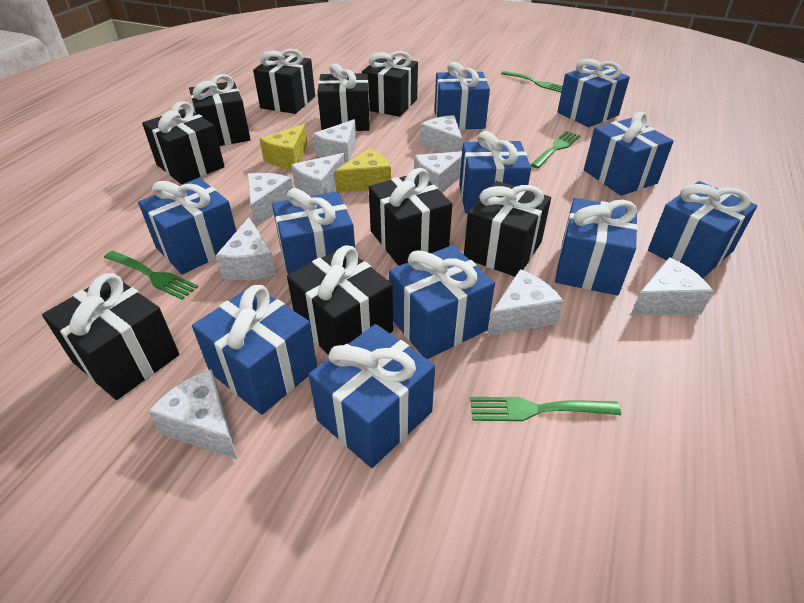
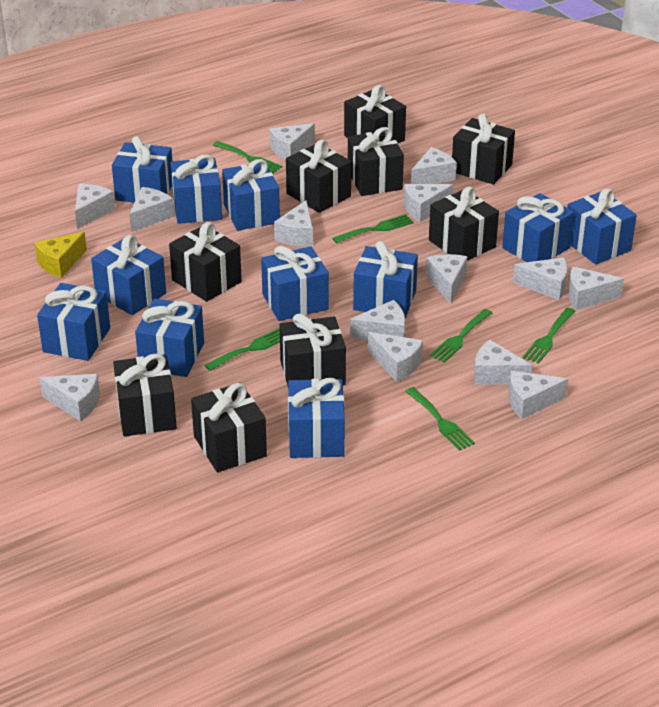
green fork: [104,251,198,300] [470,397,621,421] [501,71,563,93] [530,131,580,168] = 4 -> [204,328,280,371] [213,141,282,173] [332,214,414,243] [405,387,475,451] [430,309,492,363] [523,308,576,364] = 6
white cheese: [148,369,238,460] [215,217,276,280] [247,173,293,227] [291,153,345,196] [313,119,356,164] [414,151,462,193] [420,115,462,153] [488,269,564,336] [630,257,714,316] = 9 -> [39,374,100,421] [75,184,115,229] [129,187,174,232] [269,123,315,160] [274,200,313,246] [350,300,405,340] [368,332,423,382] [404,184,453,222] [411,147,457,184] [425,254,467,304] [474,340,532,385] [508,371,568,419] [513,257,567,300] [568,267,624,310] = 14
yellow cheese: [260,124,308,169] [334,148,391,193] = 2 -> [34,232,87,278] = 1

